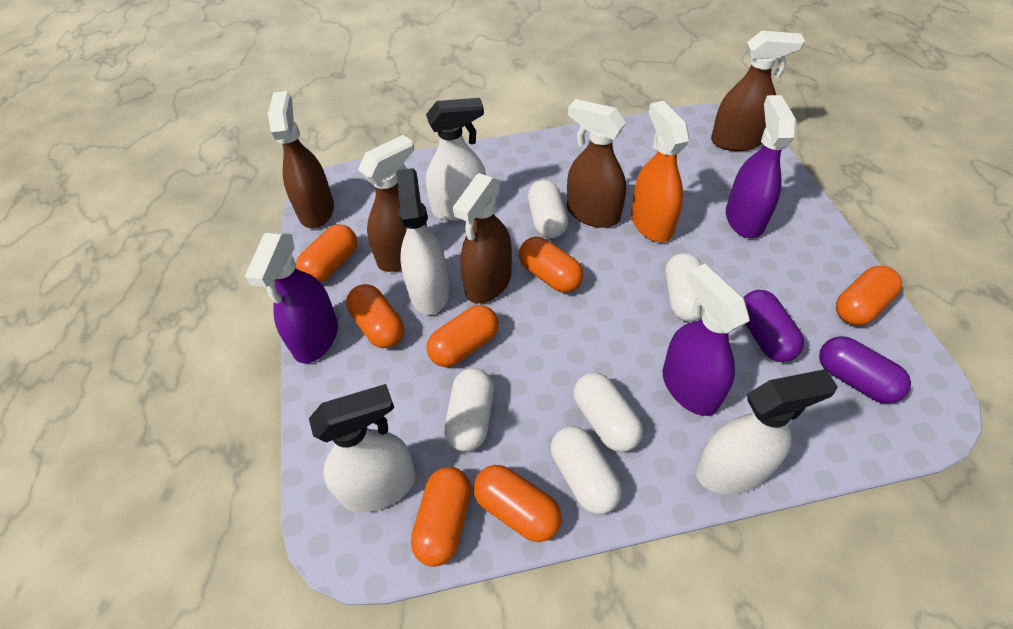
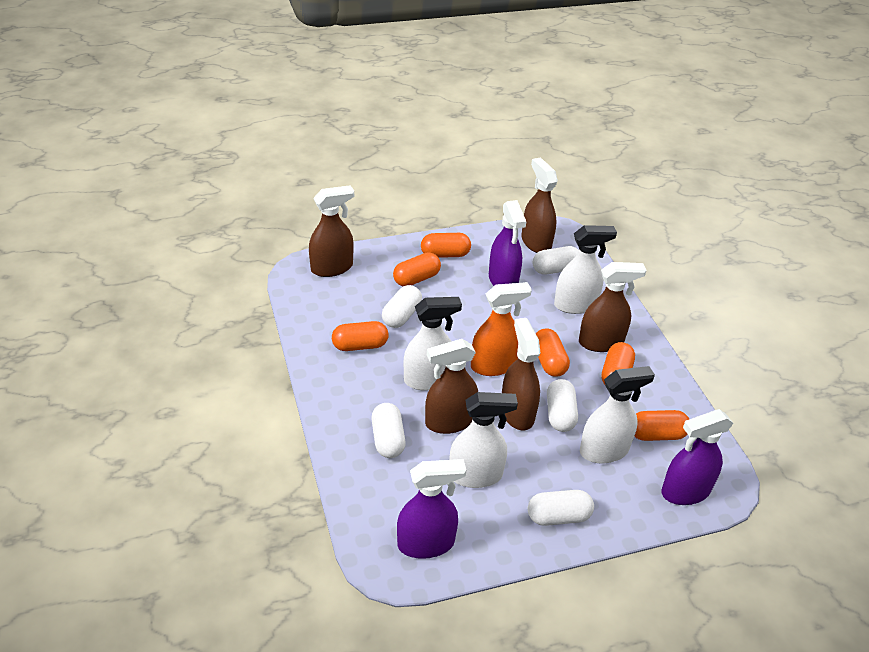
orange capsule: [296,224,357,282] [346,284,404,348] [411,467,471,567] [426,305,499,367] [473,465,562,542] [519,237,584,293] [836,266,902,326] = 7 -> [332,321,388,351] [393,252,441,286] [421,233,471,258] [536,329,570,377] [602,342,635,385] [634,410,689,441] = 6
purple capsule: [743,290,804,362] [819,336,911,404] = 2 -> none = 0

